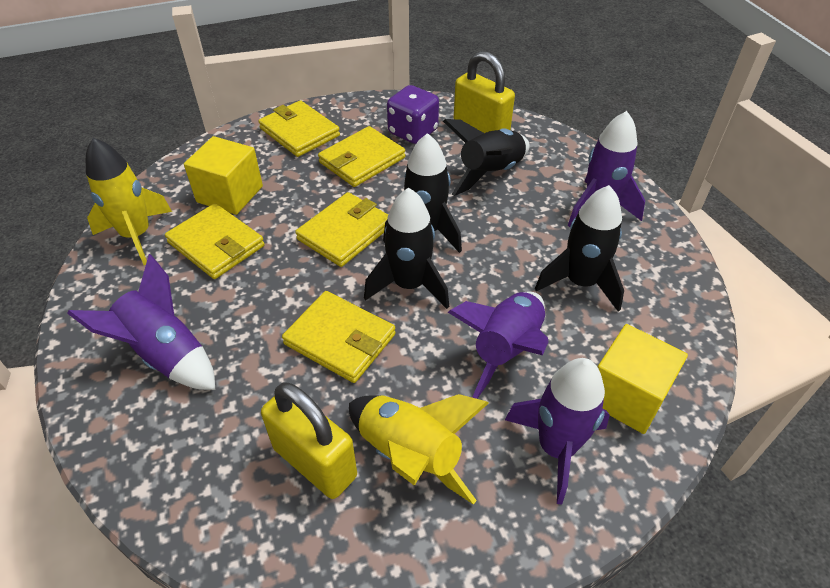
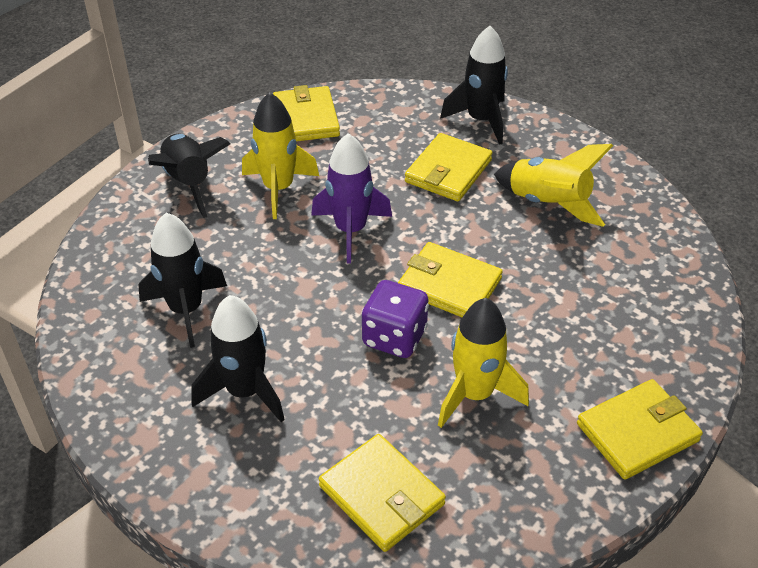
purple rocket: [67,254,215,390] [448,292,549,399] [505,358,610,504] [568,111,645,227] = 4 -> [311,133,392,264] = 1
yellow cube: [184,136,263,215] [598,324,688,434] = 2 -> none = 0
yellow padlock: [261,382,357,499] [454,51,515,133] = 2 -> none = 0
yellow rocket: [86,138,172,265] [349,394,489,504] = 2 -> [242,92,319,219] [438,298,529,428] [494,144,613,227] = 3

